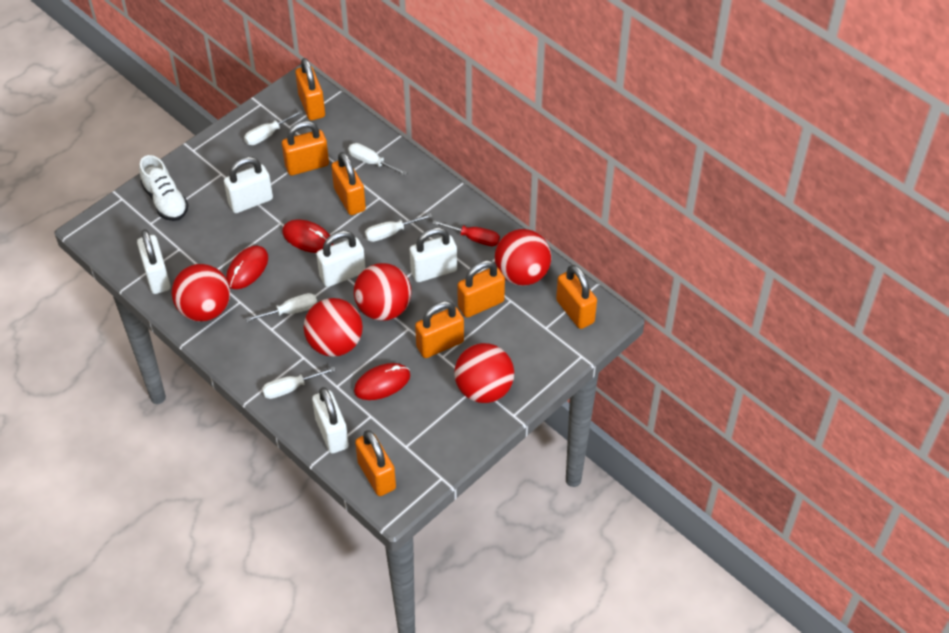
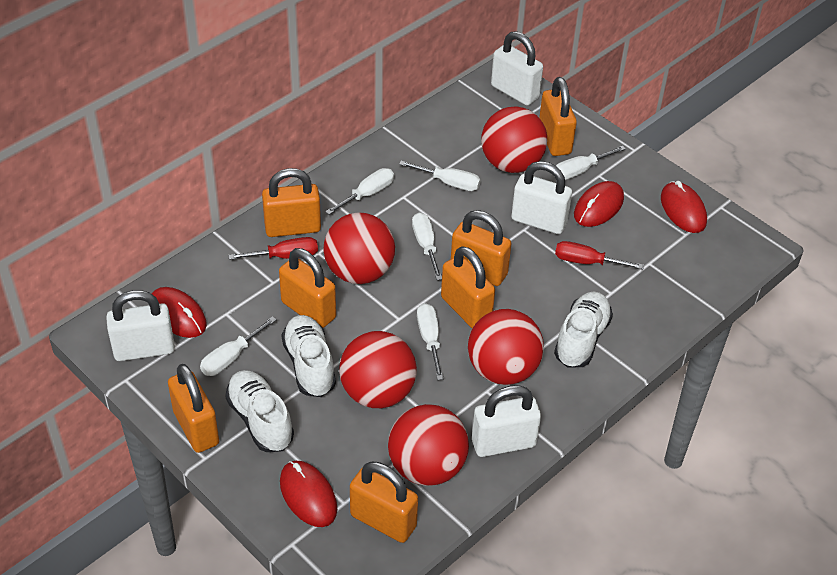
red mouse: [226,246,268,289] [282,219,333,253] [354,363,410,400] = 3 -> [152,287,207,338] [280,461,337,527] [574,181,624,227] [661,181,707,233] = 4
red screwdriver: [432,220,500,246] = 1 -> [228,237,318,260] [555,241,644,269] = 2
white padlock: [137,229,170,294] [224,157,273,213] [312,387,349,453] [316,231,366,287] [410,227,457,282] = 5 -> [106,290,175,361] [472,385,541,457] [491,31,543,106] [511,161,572,234] = 4
white screwdriver: [244,110,303,145] [246,293,317,322] [262,367,335,399] [348,143,407,176] [365,214,432,242] = 5 -> [200,316,277,376] [325,168,394,215] [399,161,481,191] [412,213,442,280] [417,303,444,380] [556,146,626,180] = 6
white shoe: [139,155,189,221] = 1 -> [225,370,294,452] [281,315,336,397] [554,292,613,368] = 3

